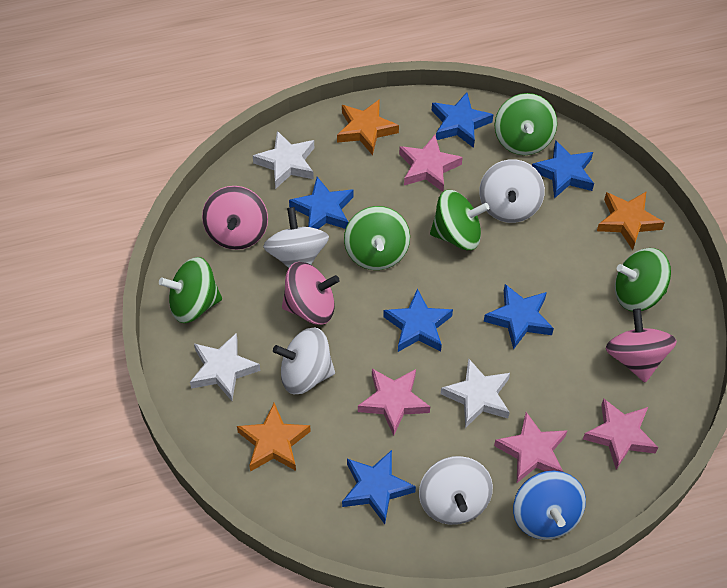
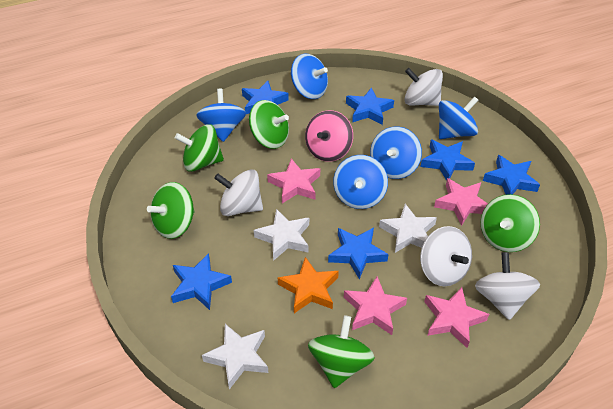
blue spinning top: [513,471,586,540] = 1 -> [196,88,246,142] [291,54,328,99] [333,155,388,209] [370,126,422,179] [439,96,478,139] = 5
orange star: [237,403,311,472] [337,99,399,155] [597,192,665,250] = 3 -> [278,257,339,313] = 1
pink spinning top: [202,186,268,250] [282,262,340,325] [606,309,677,383] = 3 -> [305,110,353,162] = 1

